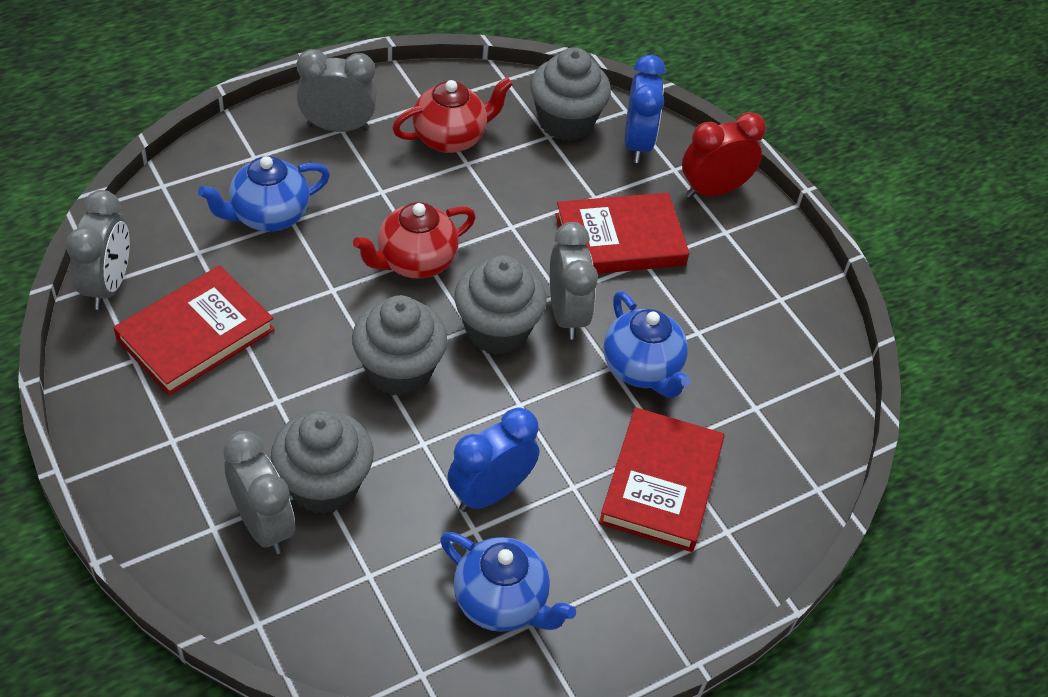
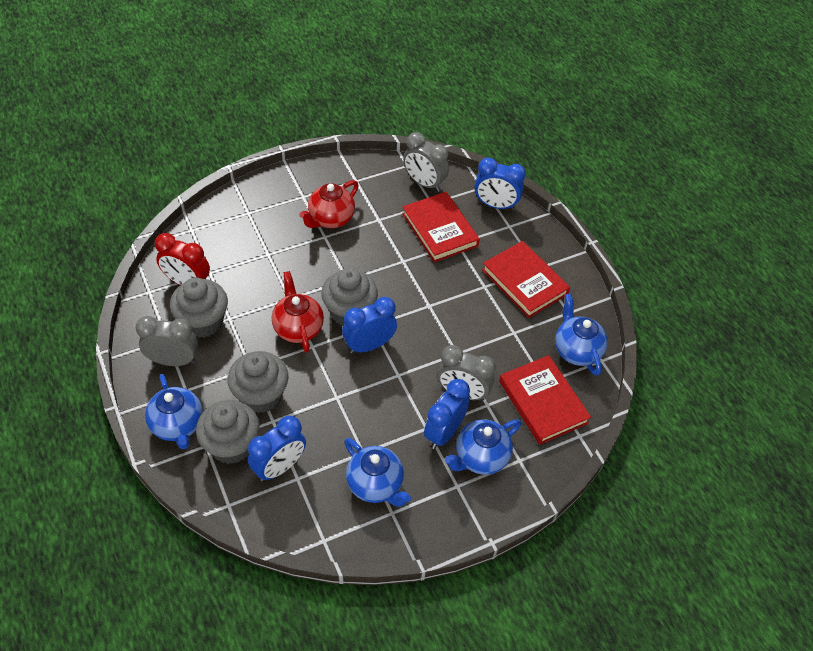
blue clock: [447,407,539,512] [625,55,666,163] = 2 -> [248,416,306,481] [342,297,397,354] [424,379,470,449] [474,157,526,210] = 4
blue teapot: [198,156,330,232] [440,532,576,632] [604,291,691,398] = 3 -> [145,374,203,449] [344,438,411,507] [445,419,521,475] [555,294,608,376] = 4
grey clock: [66,190,130,310] [223,431,295,554] [297,49,377,132] [550,222,598,340] = 4 -> [135,316,198,366] [403,132,449,192] [437,345,496,401] = 3

